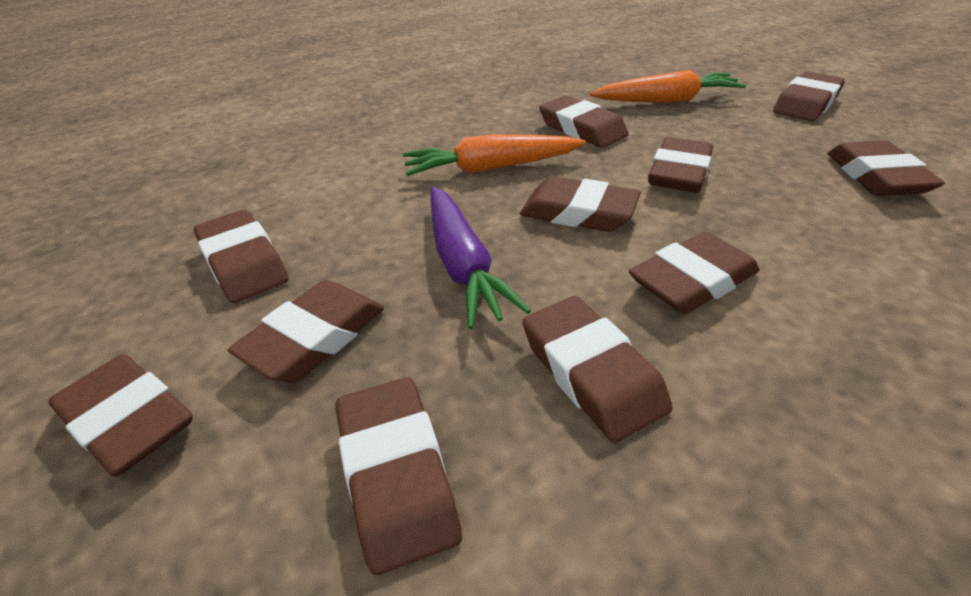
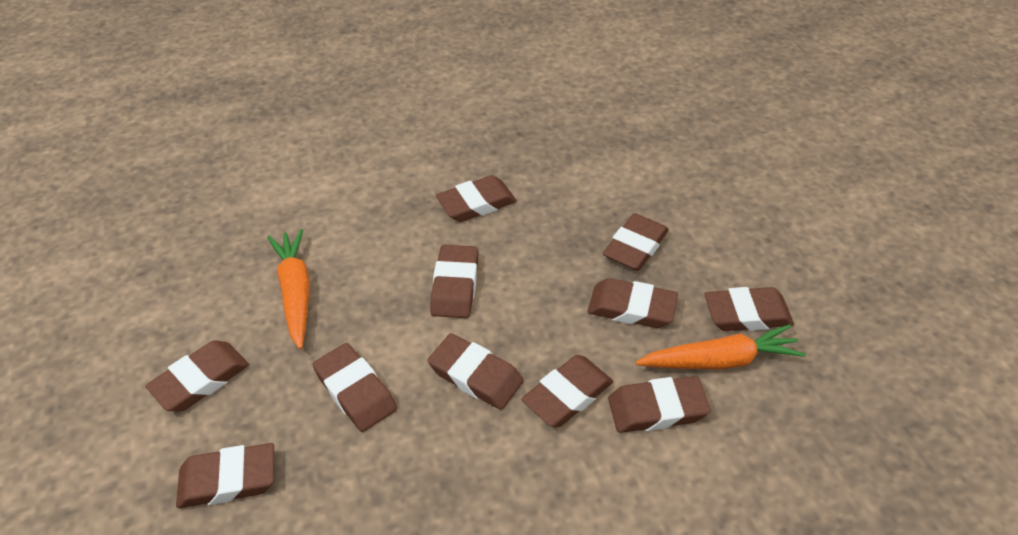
purple carrot: [430,187,531,329] = 1 -> none = 0

